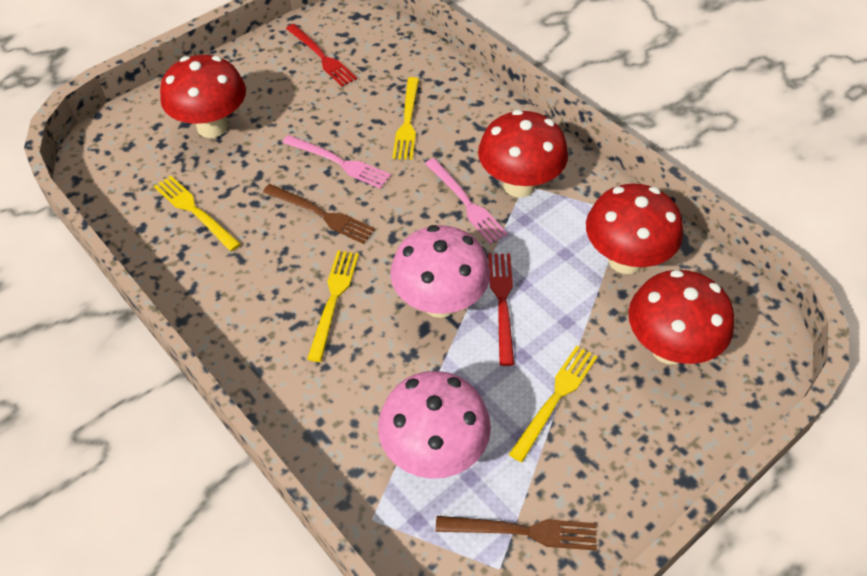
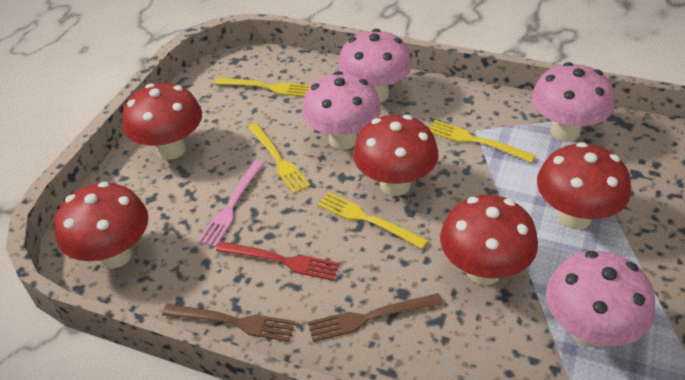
pink fork: [282,135,391,189] [425,158,508,244] = 2 -> [198,161,264,247] = 1
pink mushroom: [378,371,491,479] [390,225,490,318] = 2 -> [302,71,381,150] [338,29,412,103] [531,62,614,142] [546,251,655,348] = 4
red fork: [286,24,357,87] [488,254,514,366] = 2 -> [216,241,339,281] = 1
red mushroom: [160,55,246,138] [478,110,568,197] [586,184,683,274] [628,270,735,365] = 4 -> [55,182,148,269] [122,83,202,160] [353,115,438,196] [440,195,538,285] [537,142,631,230] = 5

